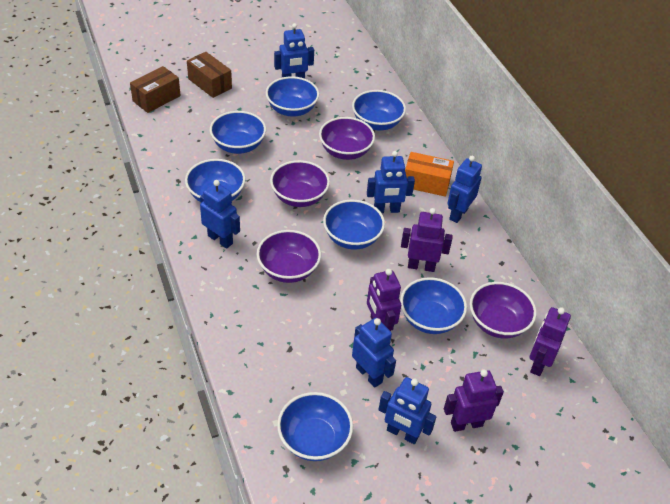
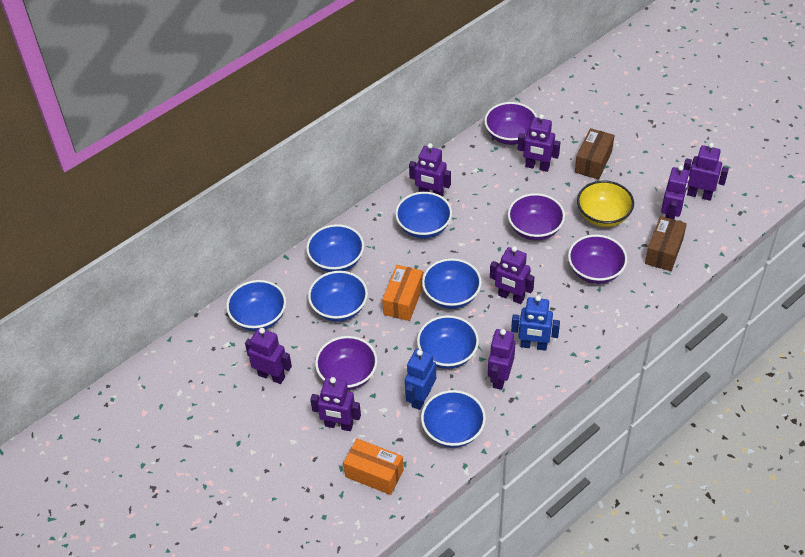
blue robot: [200,180,240,249] [274,23,314,79] [352,318,396,388] [367,151,415,213] [378,377,436,444] [447,156,482,223] = 6 -> [405,349,436,410] [511,295,560,351] = 2
orange box: [405,152,454,197] = 1 -> [343,438,404,495] [382,265,423,321] = 2
purple robot: [367,269,401,331] [401,208,453,272] [444,370,504,432] [530,307,571,376] = 4 -> [245,328,292,384] [310,377,361,431] [409,143,451,197] [488,329,515,390] [490,246,534,304] [517,114,560,172] [661,165,689,219] [684,143,729,201] = 8
yellow bowl: none = 0 -> [577,180,634,227] = 1

